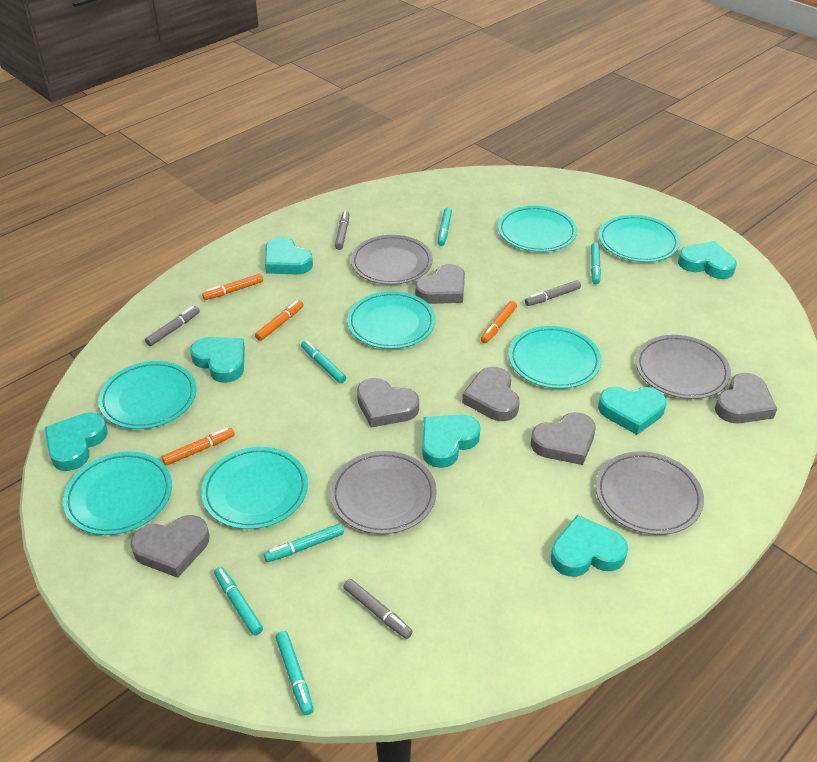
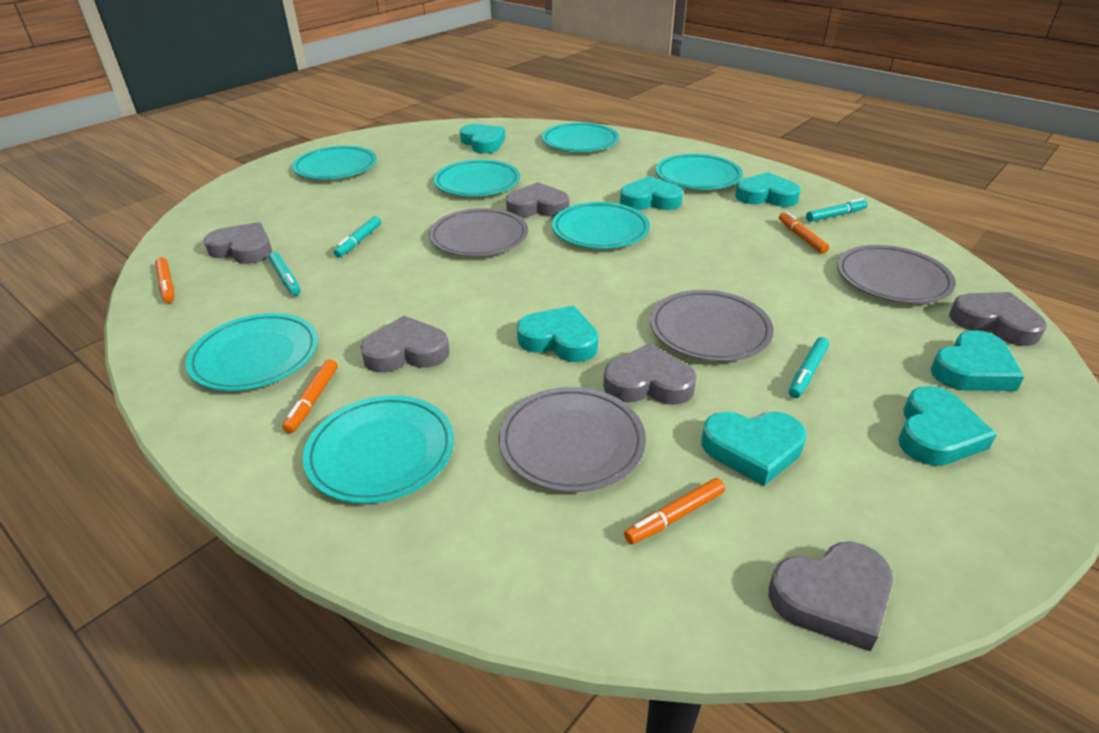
grey marker: [145,306,200,346] [335,211,350,250] [343,579,413,639] [525,280,581,306] = 4 -> none = 0
turquoise marker: [214,567,263,636] [264,524,344,562] [276,631,314,715] [301,340,346,383] [438,208,452,246] [591,242,601,284] = 6 -> [269,252,301,295] [334,216,381,257] [789,337,829,398] [806,198,868,222] = 4

